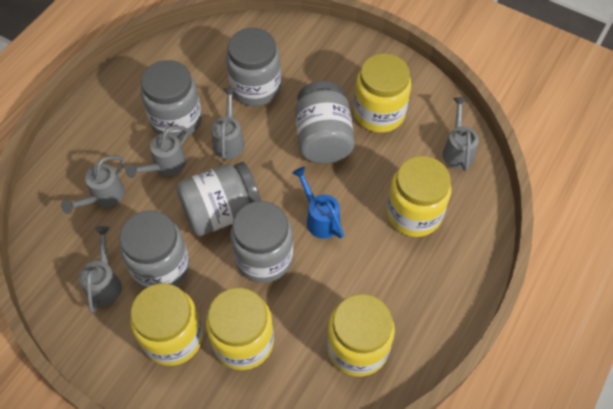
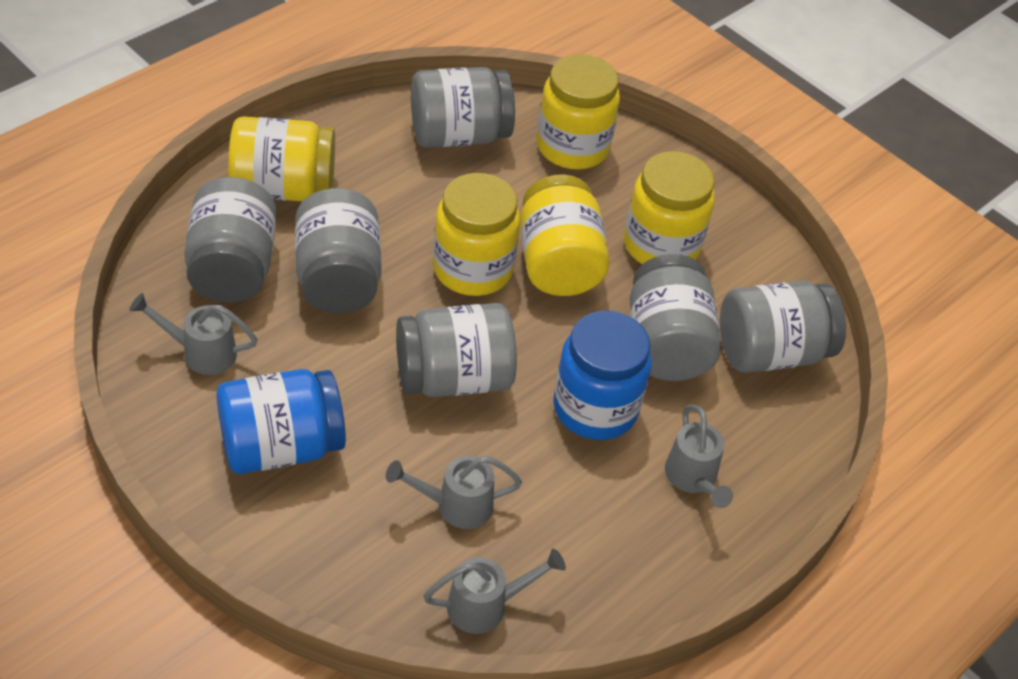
blue jar: none = 0 -> [216,369,346,474] [553,311,652,440] = 2
blue watering can: [292,167,344,239] = 1 -> none = 0
grey watering can: [61,156,125,214] [79,226,122,313] [125,126,189,178] [211,88,245,161] [442,98,479,171] = 5 -> [129,293,258,375] [386,456,522,529] [423,549,566,634] [665,405,733,508] = 4

